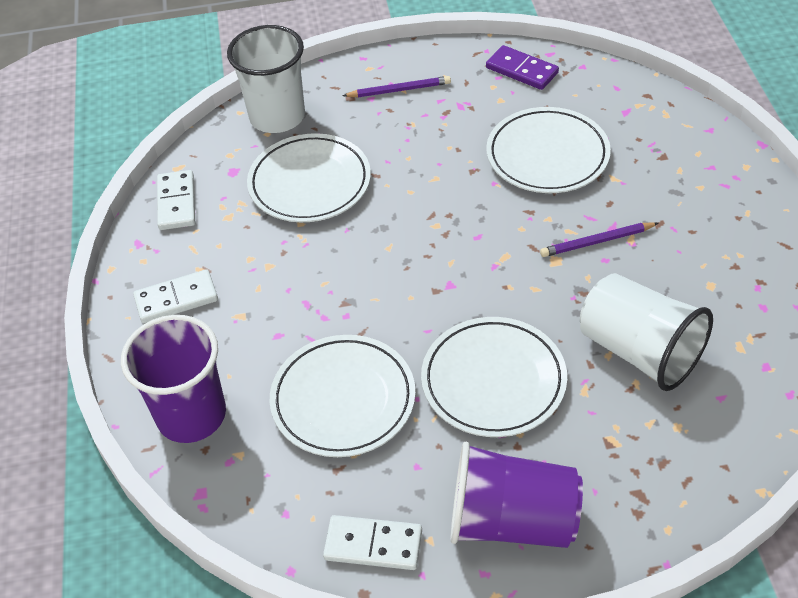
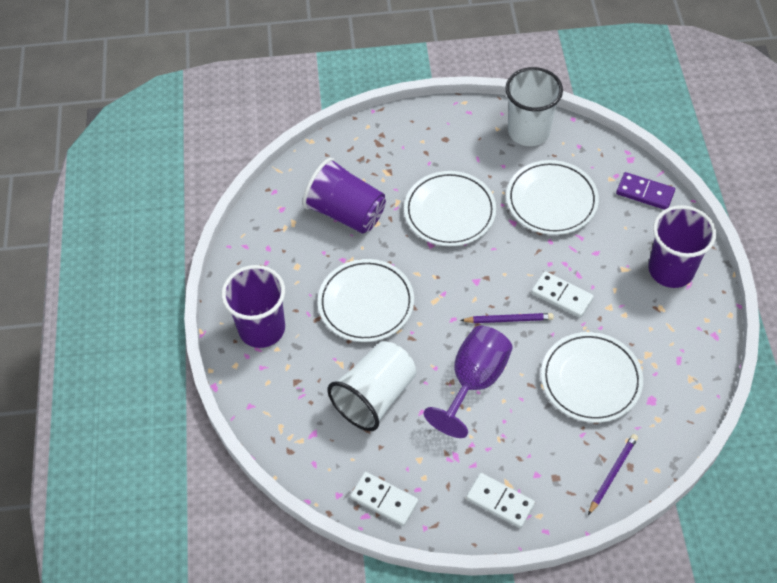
purple cup: [121,315,226,443] [450,442,583,548] = 2 -> [221,265,285,348] [303,158,386,234] [648,205,716,288] = 3
purple goblet: none = 0 -> [424,325,513,438] = 1

